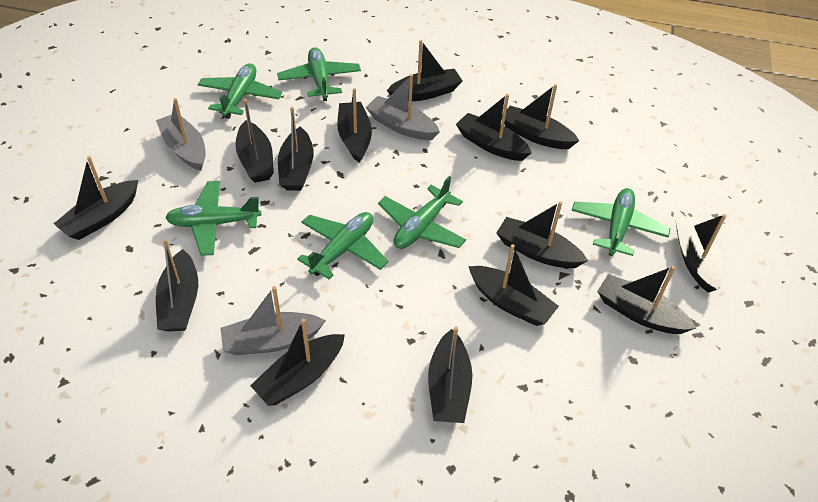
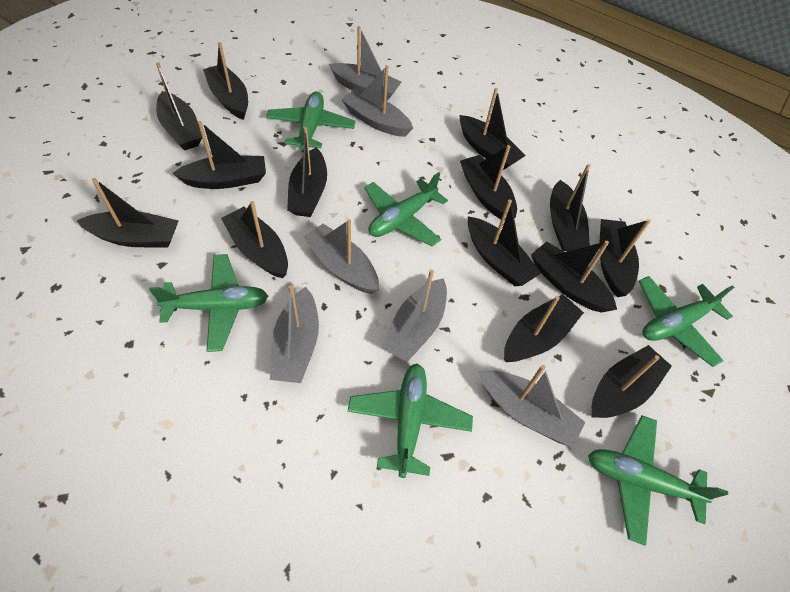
grey boat: [156,98,206,171] [220,286,326,355] [366,74,440,140] = 3 -> [270,285,319,383] [303,219,379,294] [329,26,401,101] [341,65,413,137] [382,270,447,362] [479,365,586,448] = 6

